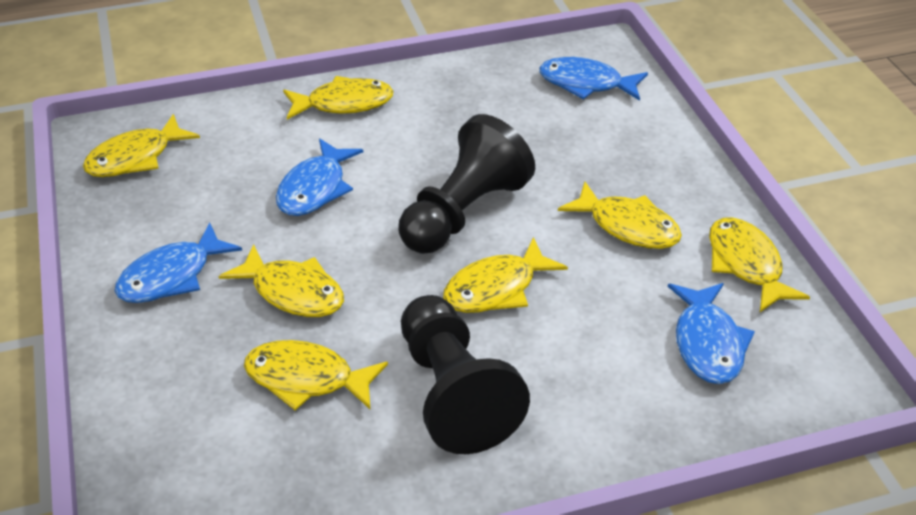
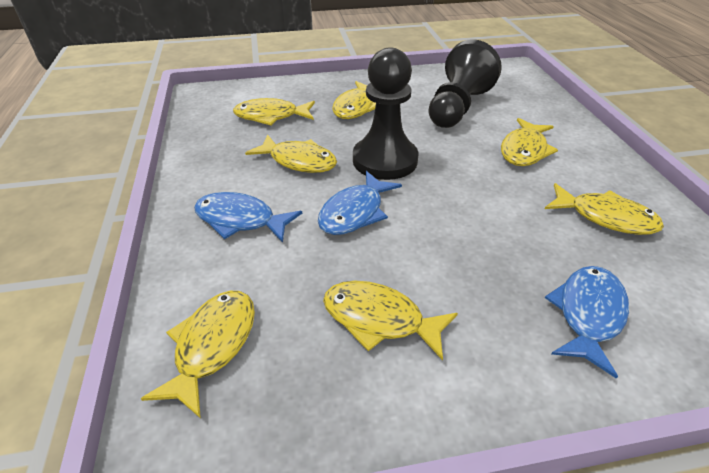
blue fish: [115,222,242,303] [276,138,363,216] [539,57,648,101] [668,283,755,384] = 4 -> [194,192,302,243] [318,171,402,235] [545,266,629,379] = 3

